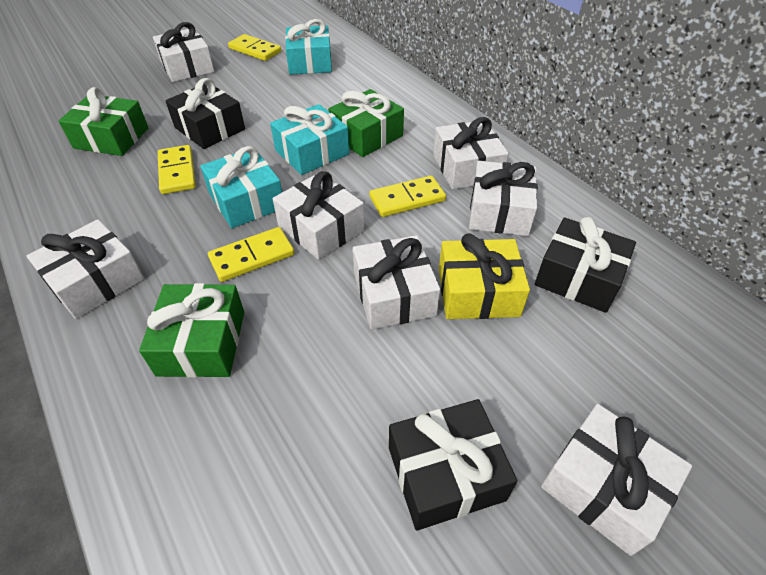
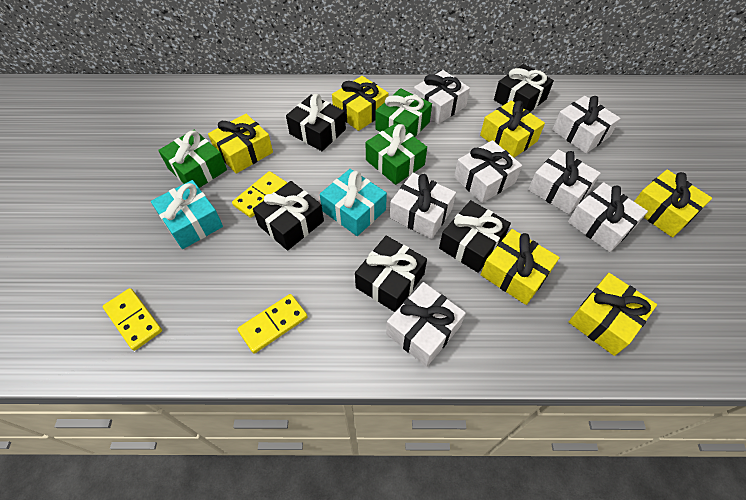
black gift: [165,78,245,149] [389,399,517,530] [535,217,636,313] = 3 -> [253,181,324,251] [286,94,346,151] [355,236,427,312] [439,200,511,273] [494,64,554,112] = 5
turquoise gift: [200,146,282,228] [270,104,349,175] [285,19,332,75] = 3 -> [151,180,223,249] [320,169,387,236] = 2
yellow domino: [158,145,196,194] [208,227,294,282] [228,34,281,61] [369,176,446,217] = 4 -> [103,288,162,351] [232,171,287,218] [237,294,308,354] = 3
yellow gift: [439,234,530,319] = 1 -> [208,114,273,174] [332,76,388,131] [480,100,545,158] [480,229,560,305] [569,273,657,356] [634,170,712,237] = 6

